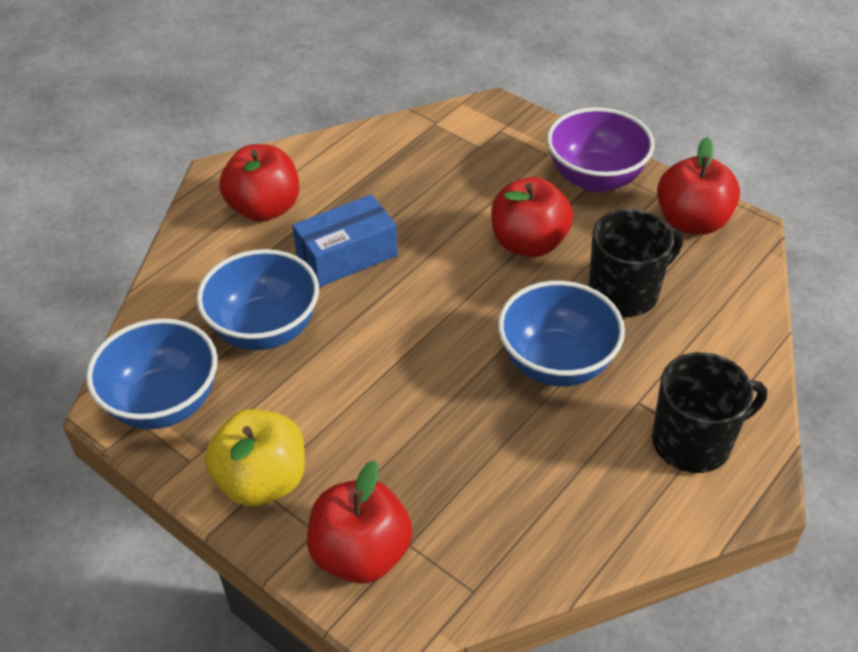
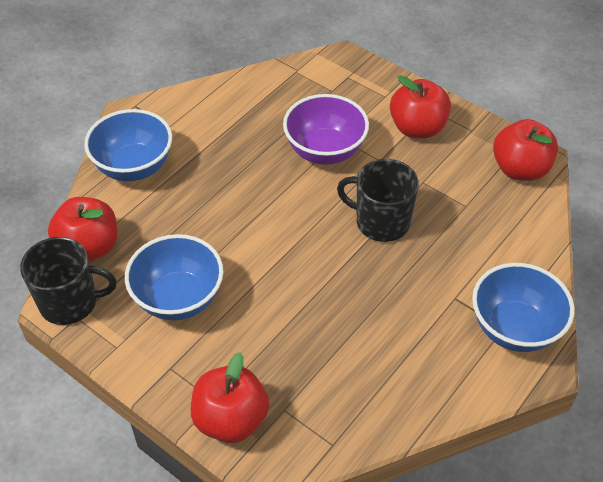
blue box: [292,194,398,287] = 1 -> none = 0
yellow apple: [205,409,305,506] = 1 -> none = 0

